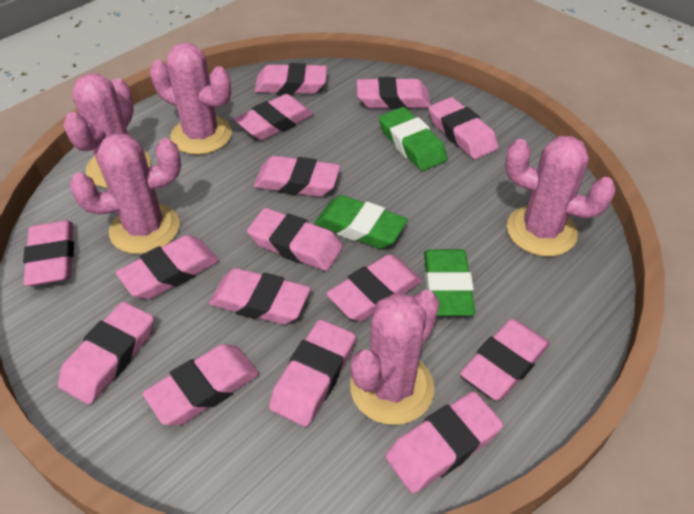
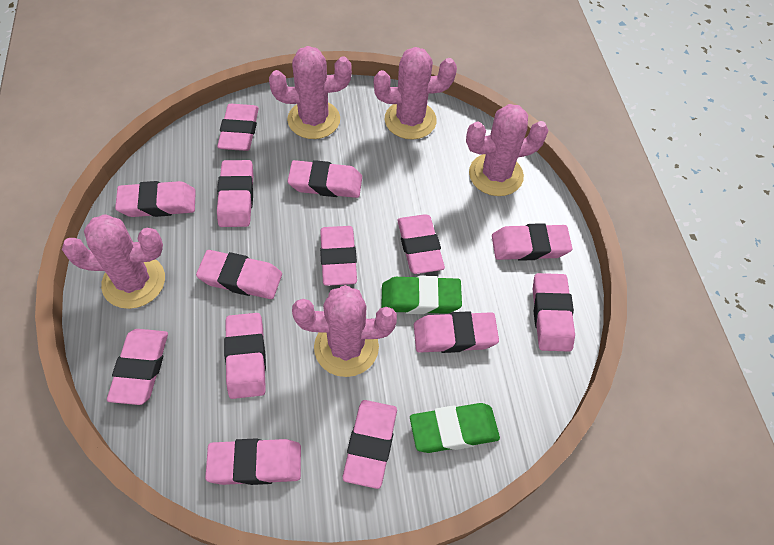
green eraser: [314,195,408,249] [379,107,448,171] [424,249,475,316] = 3 -> [381,275,462,314] [410,403,500,453] = 2
pink eraser: [23,220,74,286] [58,302,154,404] [116,235,219,299] [142,344,259,425] [209,268,310,325] [234,94,313,140] [247,208,343,271] [254,63,327,95] [254,156,340,197] [269,320,356,427] [326,254,422,321] [357,77,431,109] [385,391,503,493] [428,97,499,159] [460,319,550,400] = 15 -> [107,329,168,405] [115,181,196,217] [196,250,282,299] [205,438,301,485] [217,104,259,151] [217,160,254,227] [224,313,266,399] [288,160,362,198] [320,226,357,286] [343,400,397,489] [398,214,445,274] [414,311,499,353] [492,223,572,261] [533,273,575,352] = 14

